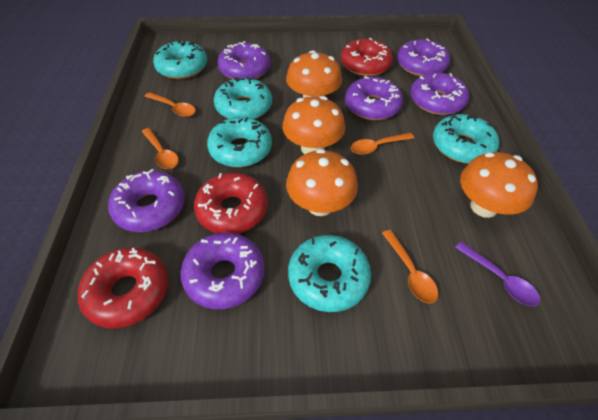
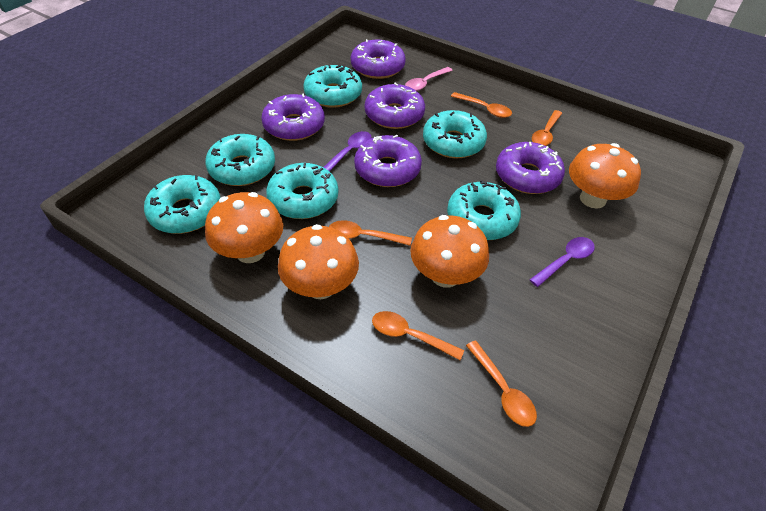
orange spoon: [142,128,179,169] [145,92,196,117] [351,133,414,155] [382,230,438,303] = 4 -> [329,220,412,246] [372,311,464,360] [451,92,512,118] [466,340,537,427] [532,110,562,146] = 5
pink spoon: none = 0 -> [405,67,453,91] = 1
purple donut: [108,169,185,232] [180,233,265,309] [217,41,270,79] [345,76,403,120] [397,38,450,76] [410,73,469,115] = 6 -> [261,94,325,141] [351,39,406,79] [354,135,422,187] [365,82,425,129] [496,142,565,194] = 5
purple spoon: [455,242,540,306] = 1 -> [324,131,371,171] [530,237,595,287] = 2
red donut: [78,247,168,329] [194,173,268,234] [341,38,393,76] = 3 -> none = 0
turquoise donut: [153,40,207,79] [207,117,272,167] [214,77,272,119] [288,235,371,312] [433,113,499,164] = 5 -> [144,175,221,234] [205,134,275,186] [266,163,338,219] [303,64,362,108] [423,110,487,158] [447,180,521,240] = 6

